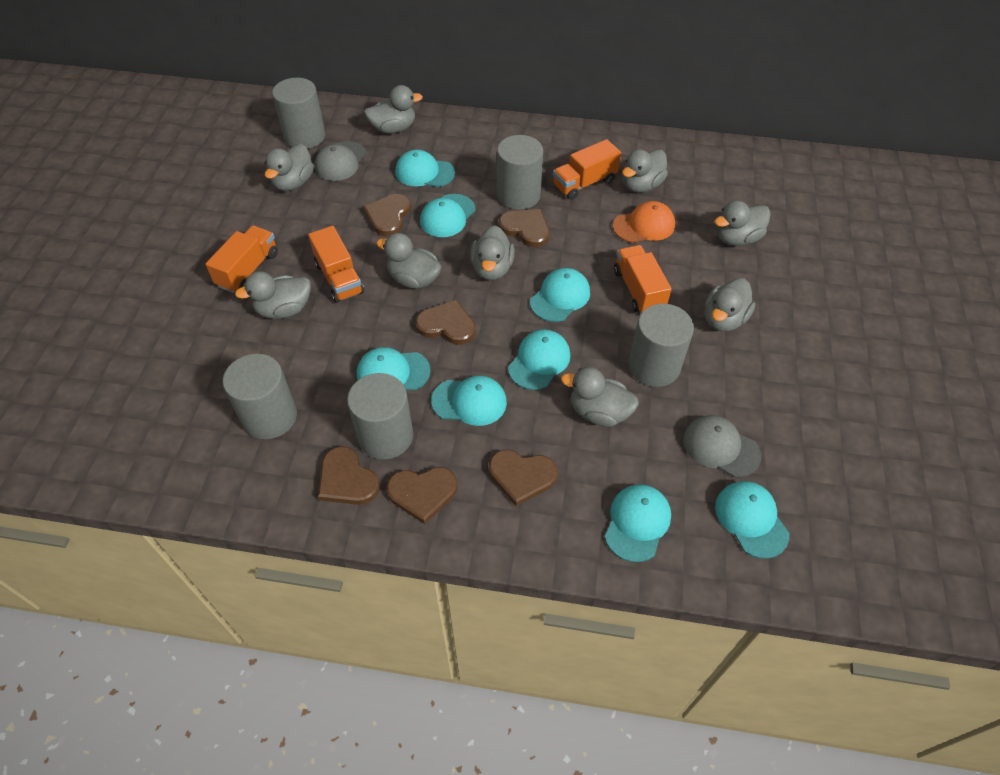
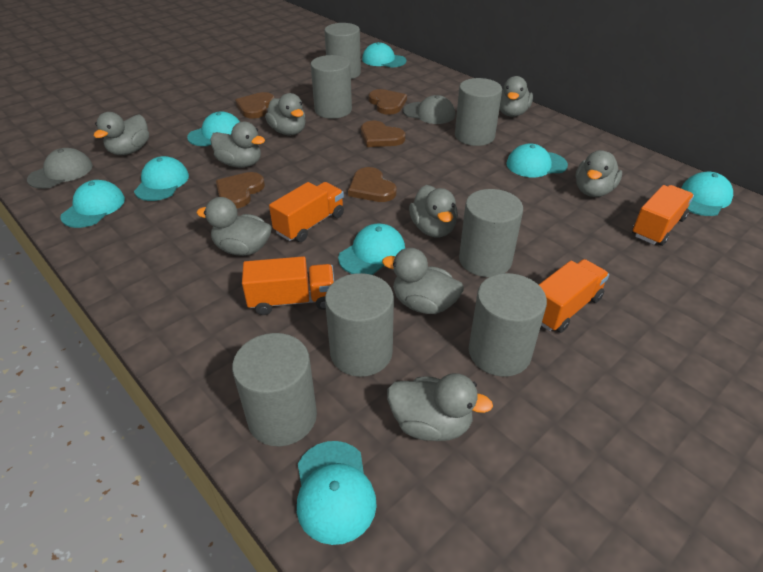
brown heart: [318,446,380,505] [363,194,411,236] [386,467,458,524] [415,300,476,345] [489,450,558,506] [499,209,550,247] = 6 -> [216,172,265,208] [235,92,275,119] [348,167,397,202] [361,121,405,147] [369,89,407,115] = 5
grey cylinder: [223,354,297,439] [272,78,326,149] [347,373,413,459] [497,135,543,210] [629,304,694,387] = 5 -> [232,333,317,446] [311,55,352,119] [324,23,361,79] [325,273,394,377] [455,78,502,146] [459,189,523,277] [469,273,547,376] = 7
orange cap: [613,201,675,243] = 1 -> none = 0

